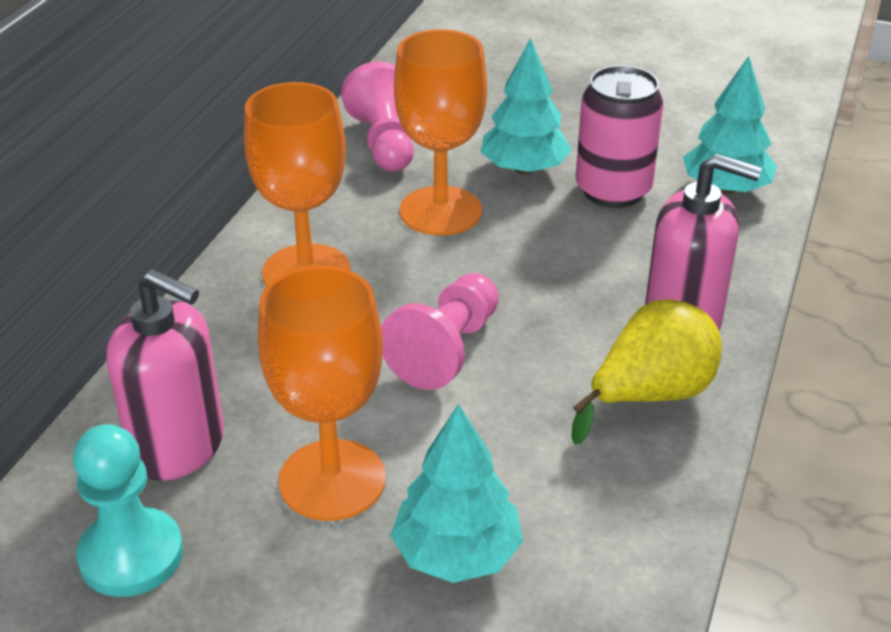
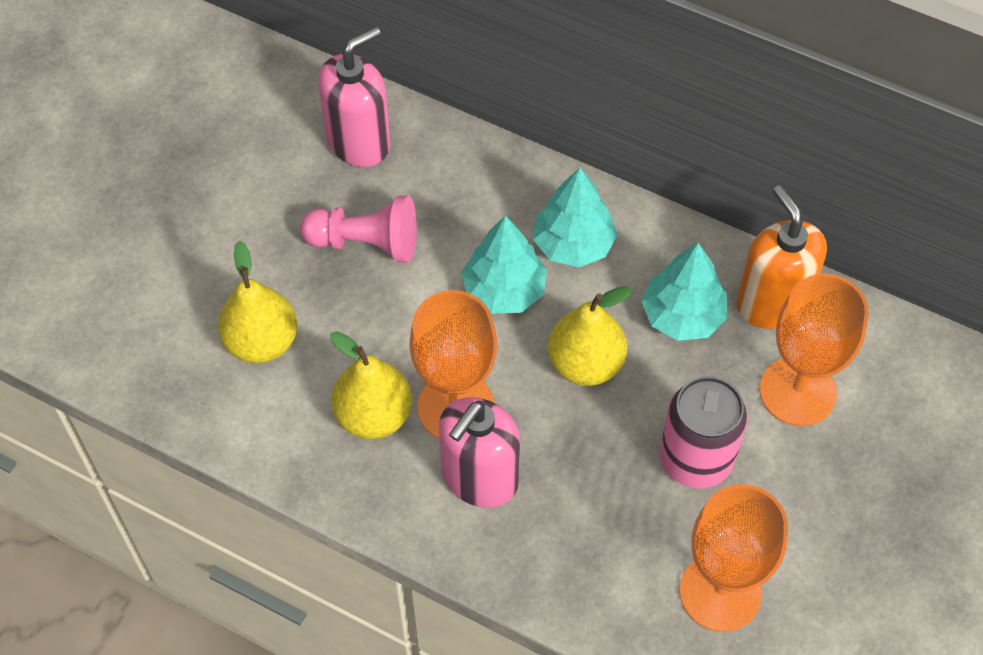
orange soap dispenser: none = 0 -> [736,185,827,329] = 1
pink pawn: [341,61,414,172] [381,273,499,390] = 2 -> [300,196,417,263] = 1
turquoise pawn: [73,424,183,597] = 1 -> none = 0
yellow pear: [571,299,722,444] = 1 -> [218,241,297,363] [330,331,412,439] [548,286,632,386] = 3

